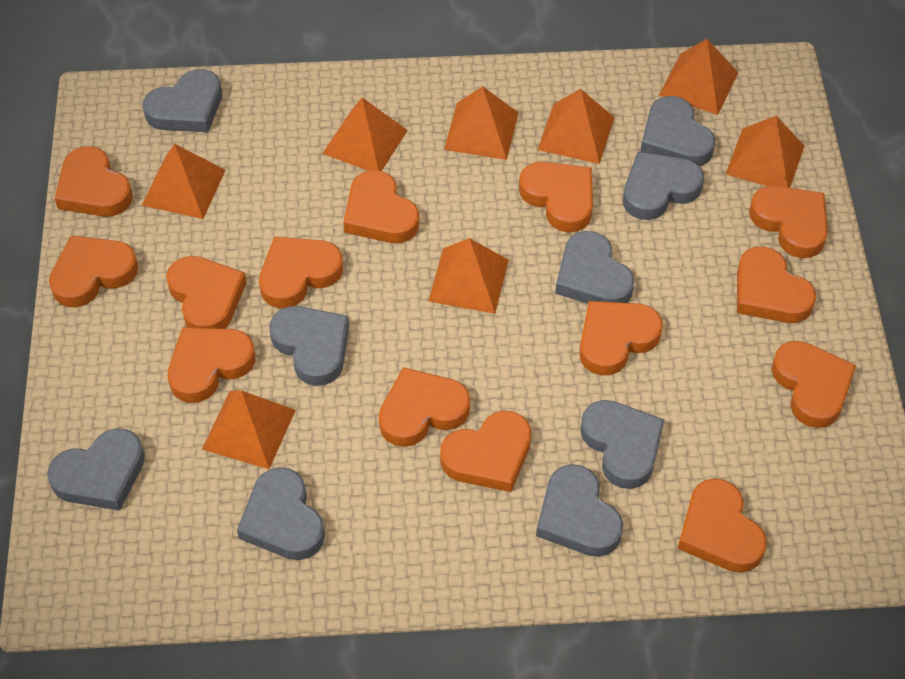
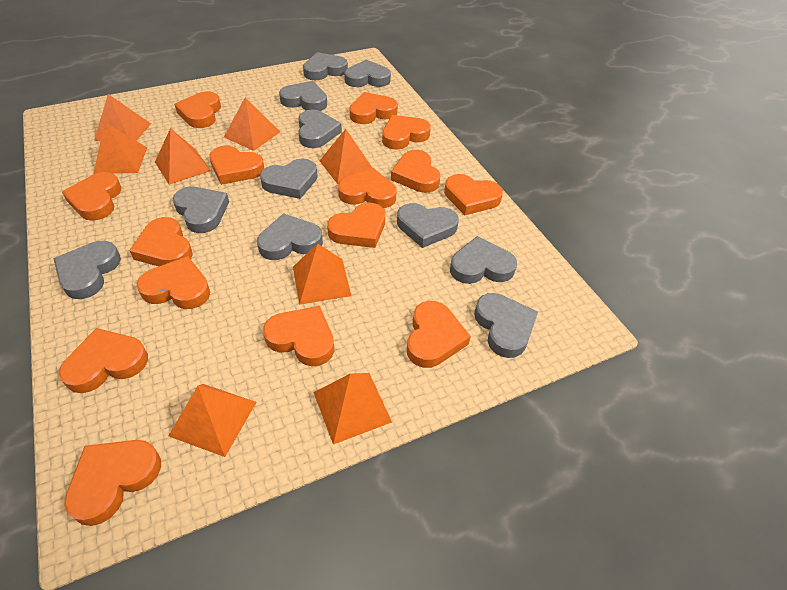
grey heart: [47,428,145,511] [143,69,222,132] [237,467,325,560] [269,306,349,386] [536,464,623,557] [555,231,634,304] [580,400,664,489] [623,152,704,220] [640,96,715,166] = 9 -> [53,241,121,299] [172,187,229,233] [257,213,323,260] [260,158,318,199] [279,81,327,111] [298,110,342,148] [303,52,348,80] [344,60,391,87] [397,203,459,248] [450,236,517,284] [474,293,538,358] = 11
orange heart: [49,235,138,307] [55,146,133,217] [166,256,247,329] [168,327,255,403] [259,237,343,308] [343,170,419,243] [379,367,470,447] [440,411,531,492] [519,162,593,232] [579,301,663,375] [677,478,767,573] [737,246,816,323] [749,186,828,258] [772,341,856,428] = 14 -> [59,328,148,393] [62,172,121,221] [64,440,161,526] [129,217,193,266] [137,256,210,309] [174,91,221,128] [209,146,264,185] [263,306,334,367] [327,203,385,248] [338,168,397,208] [350,92,398,124] [382,115,431,150] [391,150,440,193] [407,301,471,368] [444,174,503,215] = 15

